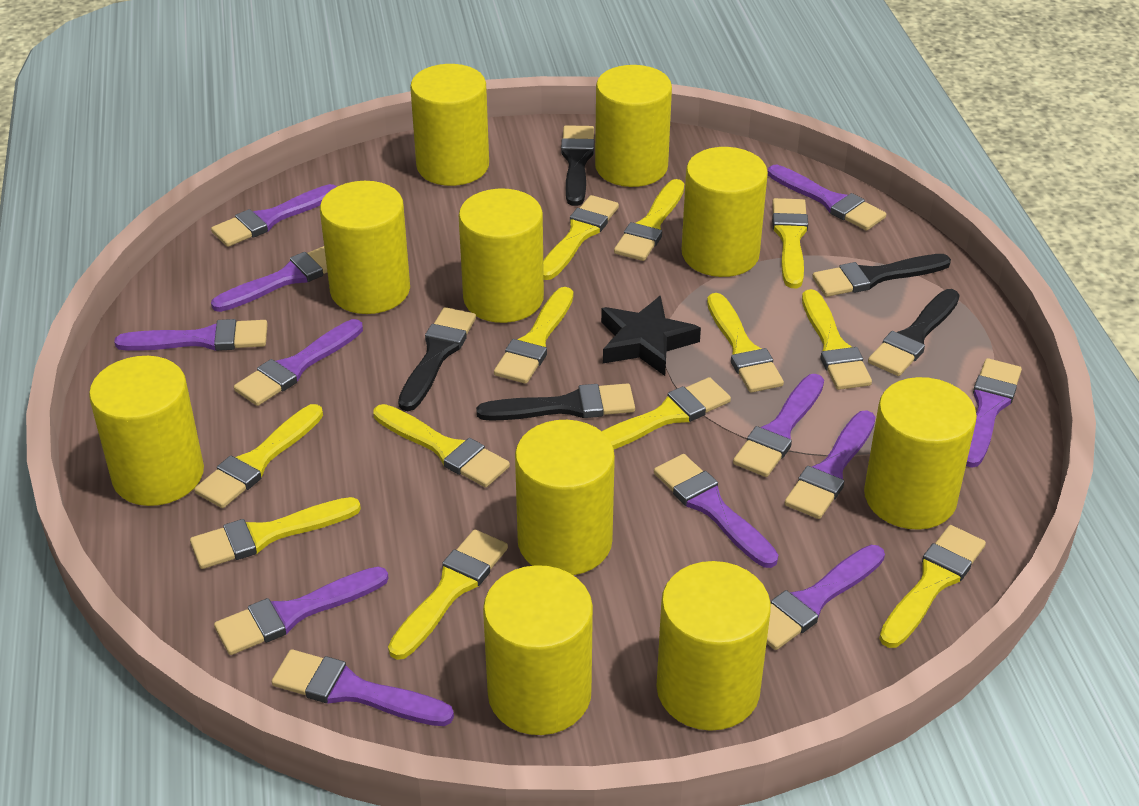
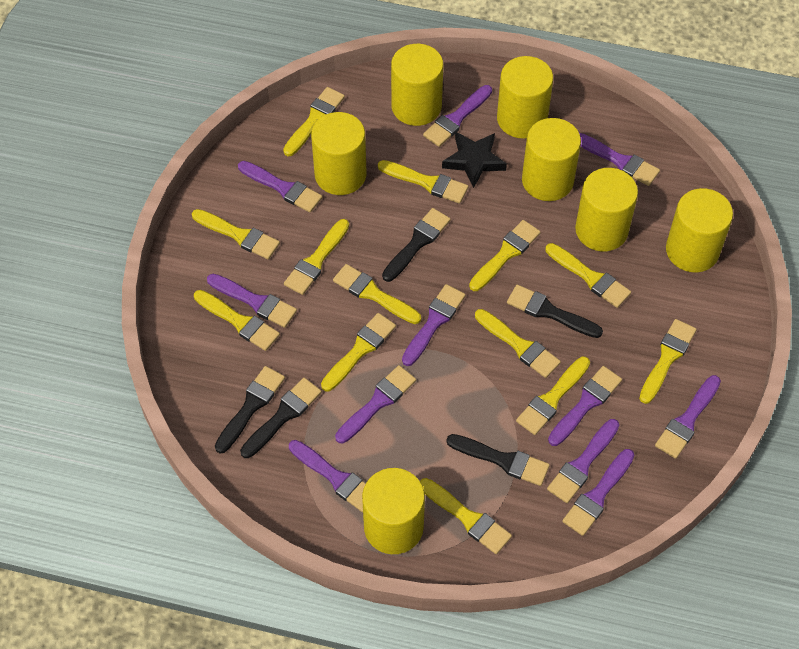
purple brush: [114,319,268,351] [211,184,337,247] [211,246,327,312] [214,566,389,655] [234,319,363,406] [272,649,454,726] [654,454,778,568] [733,374,824,477] [767,545,885,650] [768,165,886,231] [785,410,876,519] [966,358,1022,468] = 12 -> [207,274,297,328] [238,161,322,212] [289,440,366,512] [335,365,416,443] [402,284,466,366] [423,85,492,147] [547,419,619,503] [548,366,622,446] [562,449,634,536] [579,133,660,186] [655,375,721,459] = 11
yellow brush: [190,497,361,569] [194,404,323,508] [373,404,510,487] [388,530,508,660] [494,287,573,384] [543,195,619,280] [602,377,731,449] [614,179,684,261] [707,293,784,393] [772,198,808,288] [802,289,872,390] [879,525,986,648] = 12 -> [192,209,280,259] [194,290,280,351] [283,87,345,156] [284,219,349,295] [321,313,396,391] [333,264,421,324] [378,160,469,204] [420,478,512,554] [469,220,541,291] [475,309,561,378] [516,357,590,435] [546,243,631,308] [639,319,697,404] = 13
yellow cylinder: [89,356,204,506] [320,181,410,314] [410,64,489,186] [459,189,544,323] [483,565,593,735] [515,420,615,575] [595,65,672,187] [656,561,771,731] [682,147,768,277] [864,377,977,530] = 10 -> [311,112,366,195] [362,468,425,554] [391,44,443,126] [497,56,553,139] [522,118,581,201] [575,168,638,251] [666,188,733,272] = 7

